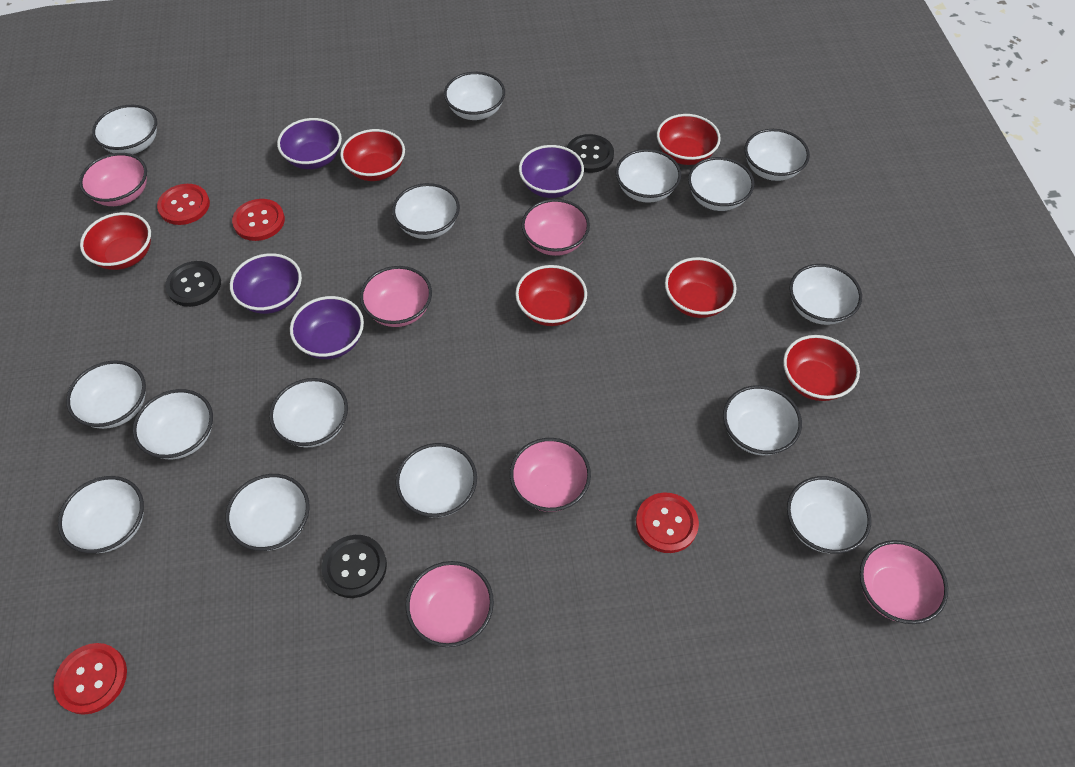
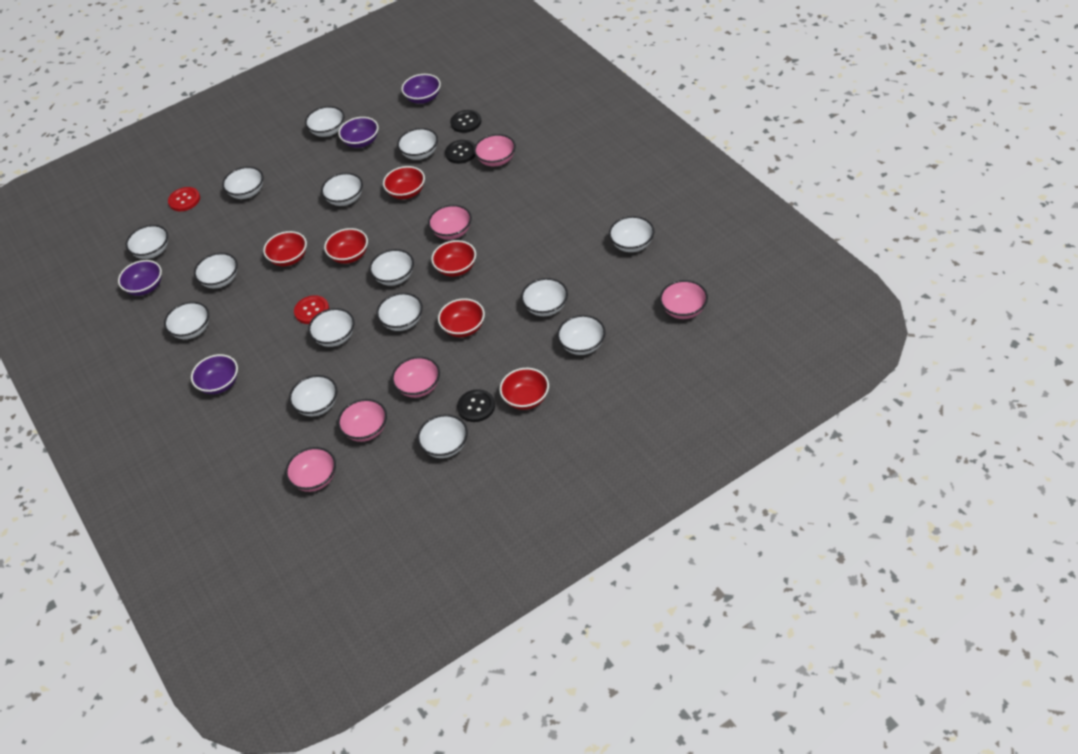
red button: [53,643,127,715] [157,184,210,225] [232,199,285,241] [636,492,699,553] = 4 -> [168,187,200,211] [294,295,329,324] = 2

